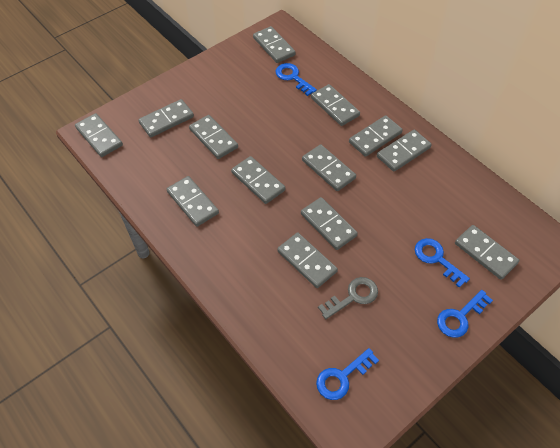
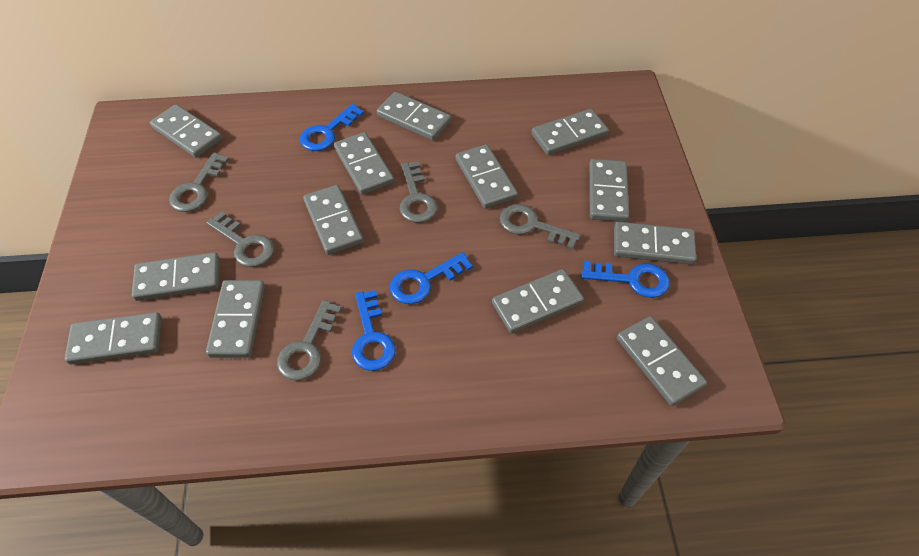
grey key: [318,277,378,319] = 1 -> [169,153,229,212] [206,211,274,267] [277,300,342,381] [400,161,437,223] [500,204,580,250] = 5

